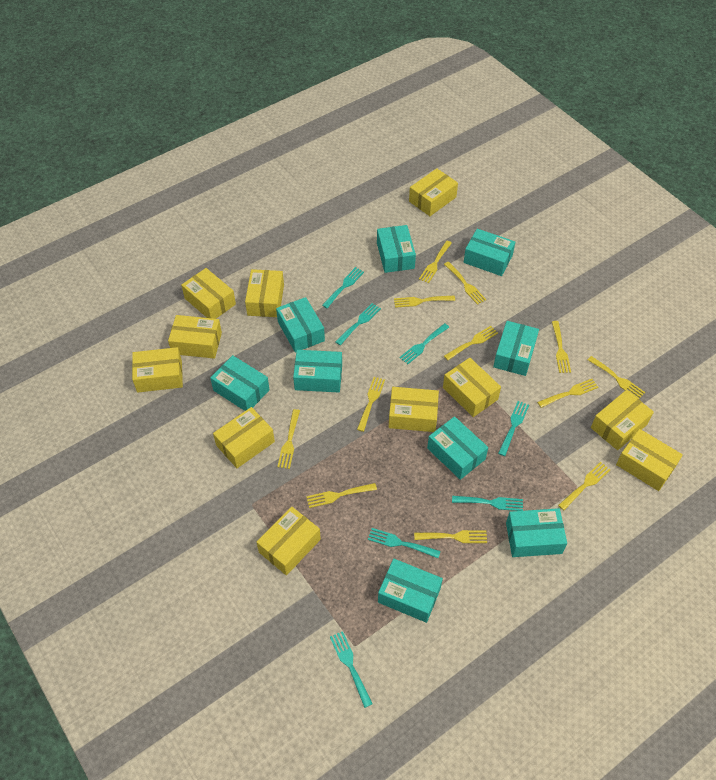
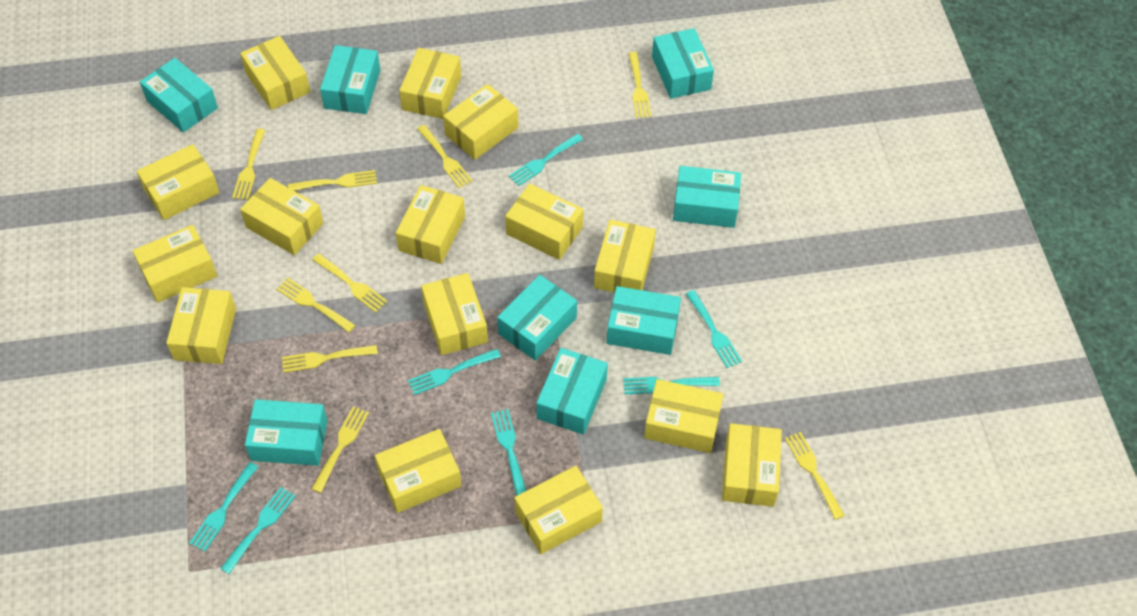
turquoise box: [210,355,270,411] [276,297,325,353] [293,350,342,393] [377,225,416,273] [378,559,443,623] [427,416,488,480] [464,229,515,276] [493,321,539,376] [506,508,567,557] = 9 -> [140,58,218,133] [245,399,328,466] [320,45,380,114] [497,275,577,361] [536,348,608,435] [607,286,681,355] [652,28,714,99] [673,166,741,228] = 8
yellow box: [132,347,183,393] [168,315,222,359] [181,268,236,319] [213,407,275,468] [245,269,284,317] [257,506,321,575] [389,387,439,432] [409,168,458,216] [443,358,501,417] [591,390,654,450] [616,429,683,491] = 11 -> [133,225,217,303] [137,144,220,220] [166,287,236,364] [240,36,310,110] [240,178,323,255] [375,429,462,513] [396,185,465,264] [399,48,461,119] [421,273,488,355] [443,84,519,160] [505,184,583,260] [514,466,603,554] [594,220,656,293] [644,379,724,453] [722,423,782,507] = 15
yellow fork: [277,409,300,469] [306,483,377,508] [357,377,385,432] [394,296,455,308] [414,530,487,543] [419,241,452,283] [444,262,486,305] [444,326,498,360] [537,379,598,408] [552,321,571,373] [558,462,610,510] [588,356,645,399] = 12 -> [232,129,266,200] [276,277,356,332] [282,345,378,373] [288,170,377,191] [312,253,388,312] [312,407,369,493] [417,125,473,188] [628,52,651,118] [785,432,845,520] = 9

